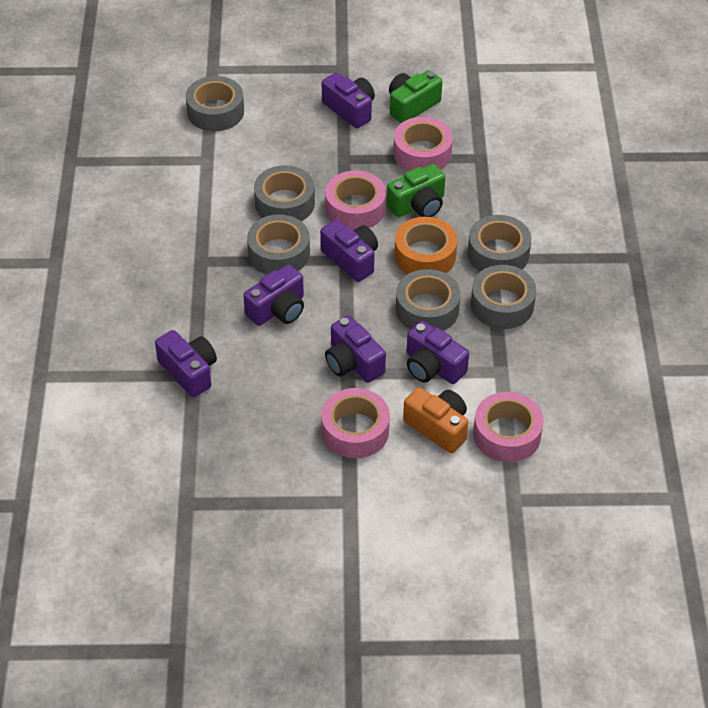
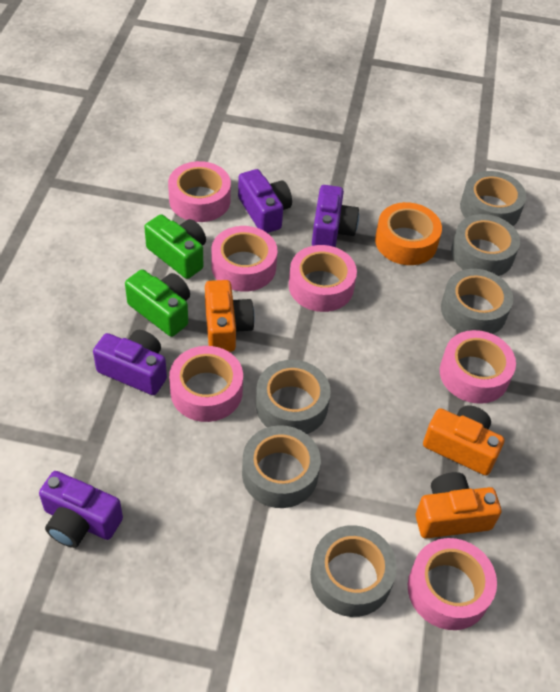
orange camera: [403,387,468,453] = 1 -> [205,280,255,352] [416,472,501,539] [423,406,504,475] = 3
pink tape: [321,388,390,458] [325,170,386,230] [393,117,453,171] [473,392,544,462] = 4 -> [168,161,231,222] [169,346,243,422] [211,226,278,292] [289,245,357,312] [408,538,497,630] [440,330,516,404] = 6
purple camera: [155,330,217,397] [243,264,304,326] [320,220,378,282] [322,73,375,128] [325,315,386,383] [407,321,469,384] = 6 -> [39,471,123,548] [93,330,167,395] [238,169,292,233] [312,185,359,247] = 4

